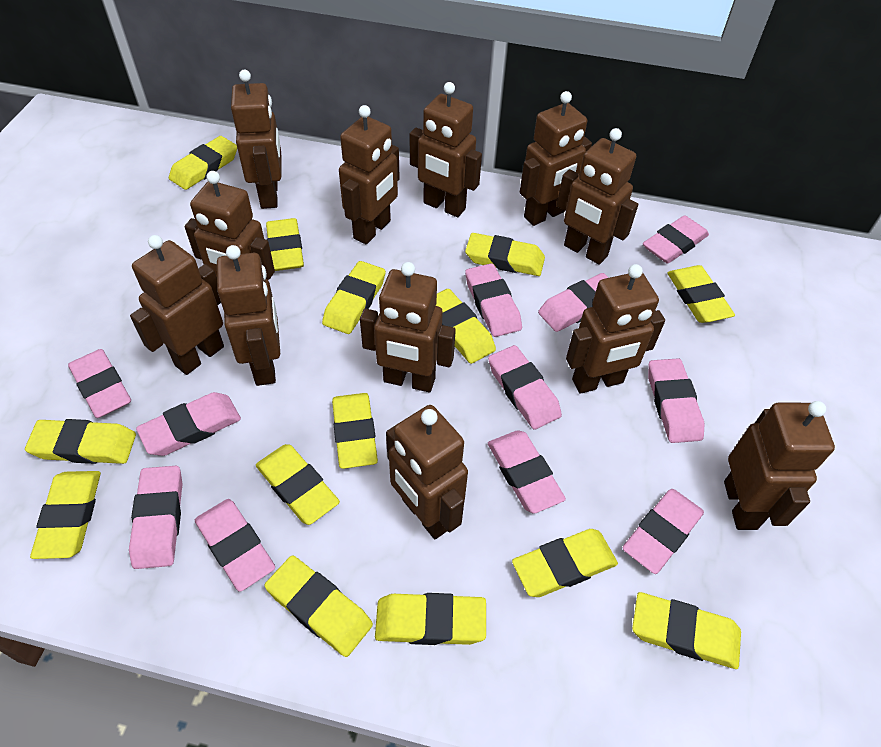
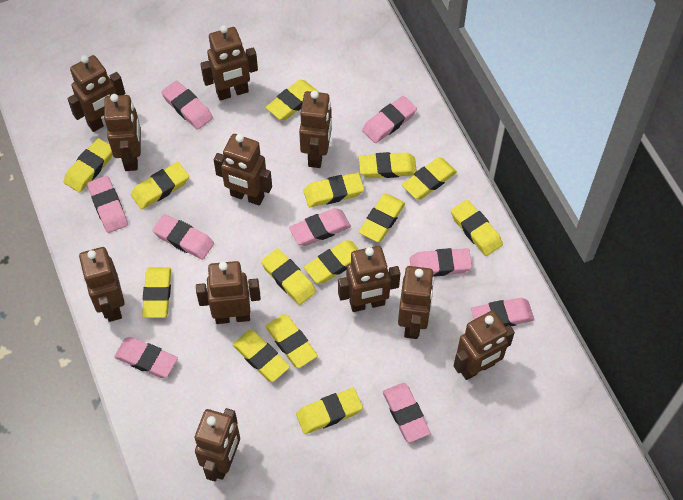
brown robot: [130,235,224,375] [185,171,275,280] [217,245,280,386] [231,70,281,209] [339,105,400,244] [360,262,456,392] [386,405,468,539] [410,82,482,217] [520,91,592,226] [557,128,638,265] [566,264,665,394] [724,401,835,530] = 12 -> [67,55,125,132] [79,247,125,322] [104,94,141,171] [195,408,240,482] [196,261,261,324] [200,25,258,101] [214,134,272,206] [299,90,332,168] [338,246,400,312] [398,266,434,339] [454,310,515,380] = 11
pink eraser: [68,349,131,418] [129,466,183,569] [136,392,241,456] [195,499,275,592] [465,263,522,337] [488,345,562,429] [488,430,566,513] [538,273,609,332] [623,489,704,574] [643,215,709,263] [648,358,704,443] = 11 -> [87,176,128,233] [114,337,178,378] [152,214,214,260] [161,80,213,130] [289,208,351,246] [362,96,417,143] [383,383,431,443] [410,248,472,277] [471,298,534,327] = 9

